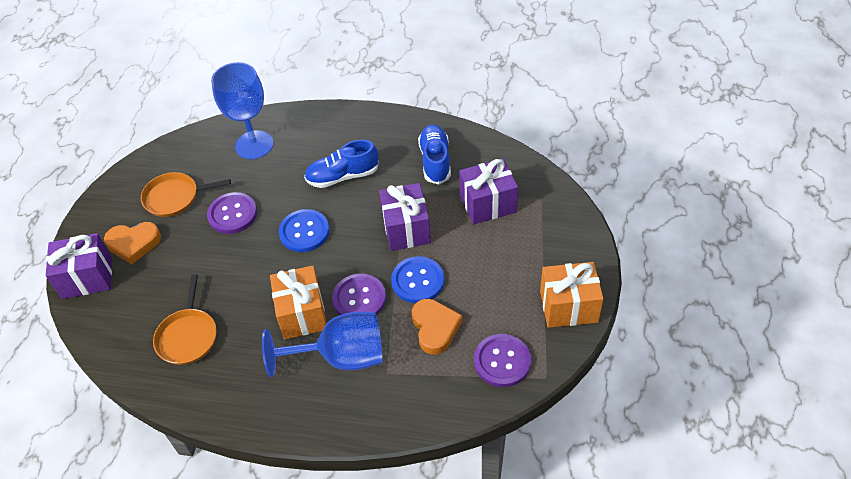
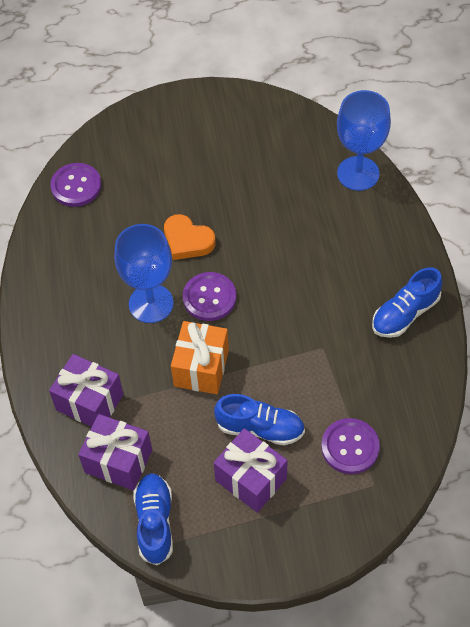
blue button: [279,209,330,252] [391,256,444,303] = 2 -> none = 0
blue shoe: [304,140,379,188] [418,125,451,184] = 2 -> [133,473,173,565] [214,394,305,445] [372,267,443,338] = 3
orange gift: [270,266,327,339] [540,262,604,328] = 2 -> [171,321,229,394] = 1
orange heart: [104,222,161,264] [412,299,462,355] = 2 -> [164,214,216,260] = 1
orange pan: [141,172,231,217] [153,274,217,365] = 2 -> none = 0

